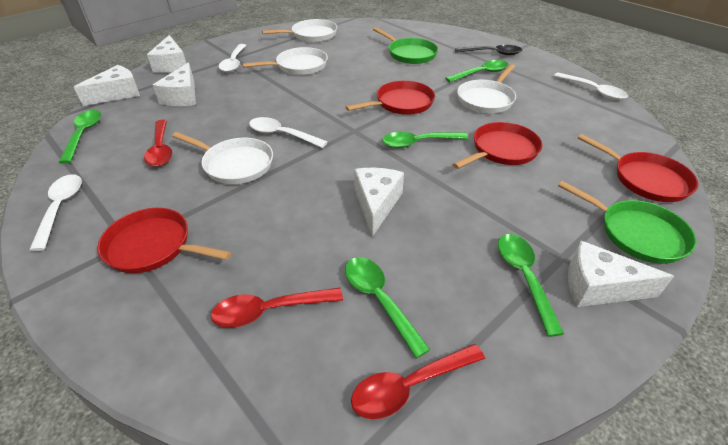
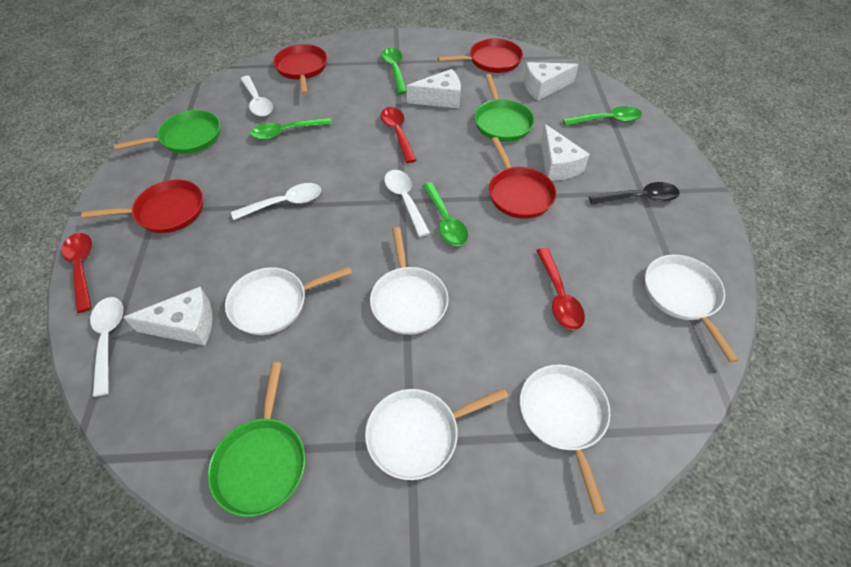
green pan: [373,27,438,64] [558,181,697,264] = 2 -> [114,110,220,154] [208,362,305,517] [474,74,534,142] = 3
green spoon: [59,110,101,164] [345,257,431,358] [382,132,468,148] [445,60,508,82] [498,234,564,337] = 5 -> [250,117,332,140] [381,48,407,94] [423,182,468,246] [563,106,642,126] = 4
white cheese: [74,65,140,106] [147,35,186,73] [153,62,196,106] [354,168,404,237] [568,241,674,307] = 5 -> [123,287,213,346] [407,69,461,108] [523,62,579,101] [541,124,590,181] = 4
white pan: [172,132,273,184] [242,47,328,75] [262,19,337,42] [457,64,516,113] = 4 -> [225,266,352,335] [365,388,508,480] [370,227,449,335] [520,364,610,514] [645,255,739,363] = 5

